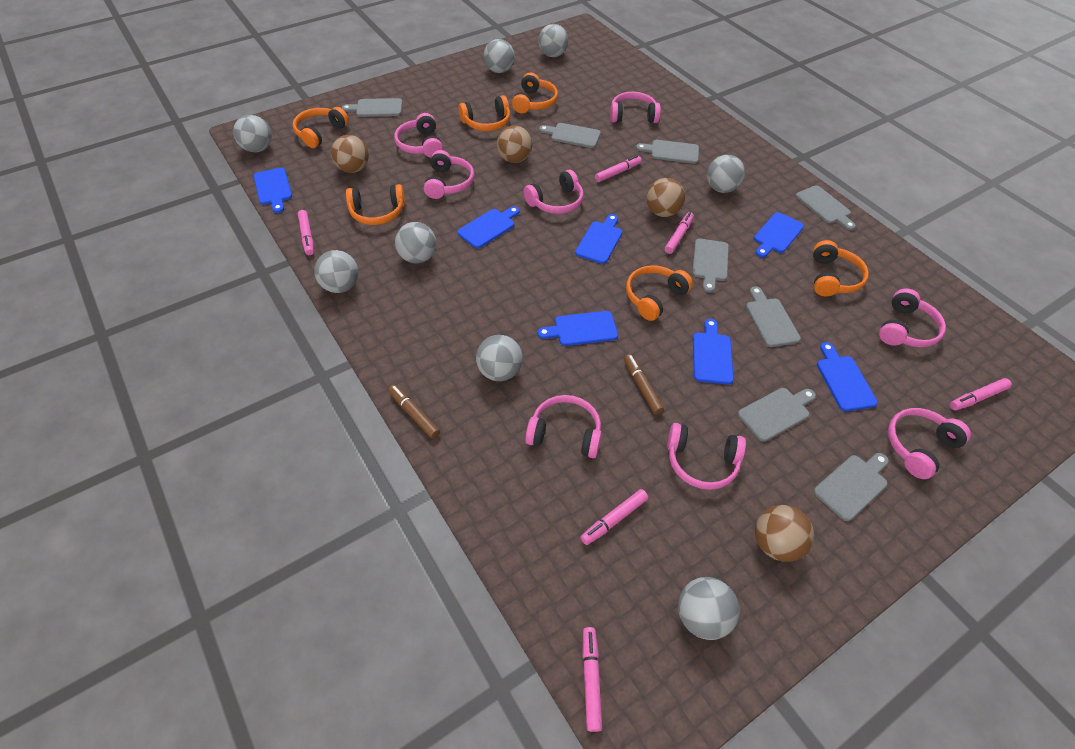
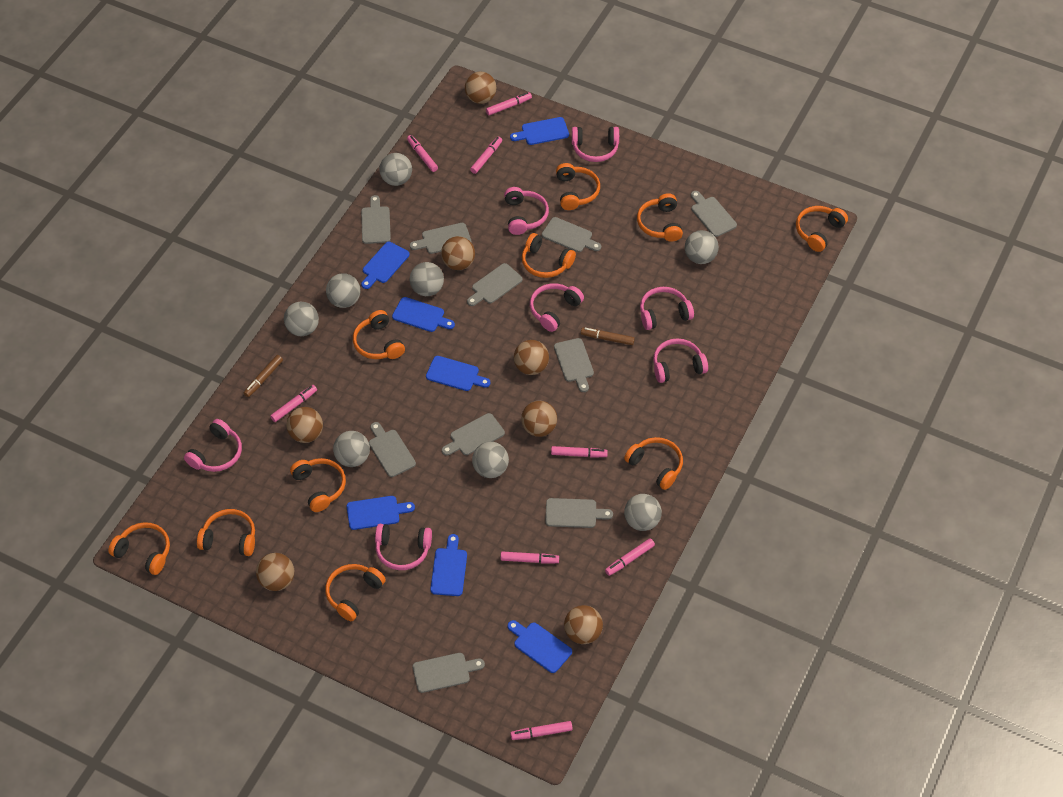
brown ball: [331,135,369,173] [497,125,532,163] [646,178,685,217] [755,505,814,562] = 4 -> [256,553,294,591] [286,407,323,443] [441,236,475,270] [465,72,496,104] [514,340,549,375] [521,401,557,437] [564,605,603,644] = 7
grey cutting board: [342,98,402,117] [539,123,601,148] [636,140,699,164] [692,238,729,293] [738,388,816,442] [746,286,801,347] [796,185,856,230] [814,453,889,521] = 8 -> [361,195,391,244] [369,422,416,477] [410,223,472,254] [413,653,485,693] [442,413,505,456] [467,263,523,306] [542,217,601,252] [545,498,613,528] [554,338,594,392] [691,191,737,237] = 10
orange headphones: [293,107,349,148] [346,184,405,225] [459,95,510,131] [512,73,558,113] [626,265,693,321] [813,240,869,296] = 6 -> [108,522,170,575] [197,509,255,556] [290,458,346,512] [325,564,386,621] [353,310,405,359] [522,233,576,278] [556,163,600,210] [624,437,683,490] [637,193,683,242] [796,206,848,252] = 10
pink headphones: [394,113,443,158] [424,150,474,199] [524,170,584,214] [525,395,602,458] [610,92,661,123] [667,423,746,490] [879,288,946,347] [888,408,971,479] = 8 -> [184,419,242,472] [375,524,432,570] [504,187,549,235] [530,283,584,332] [572,127,619,162] [640,287,694,330] [653,338,708,383] = 7
pink marker: [298,210,314,255] [581,489,648,545] [582,627,602,732] [595,155,642,182] [665,212,694,254] [950,378,1012,410] = 6 -> [270,385,317,422] [407,135,438,172] [470,137,502,174] [486,92,532,115] [501,551,559,564] [510,721,573,740] [551,446,608,458] [605,538,655,576] = 8

